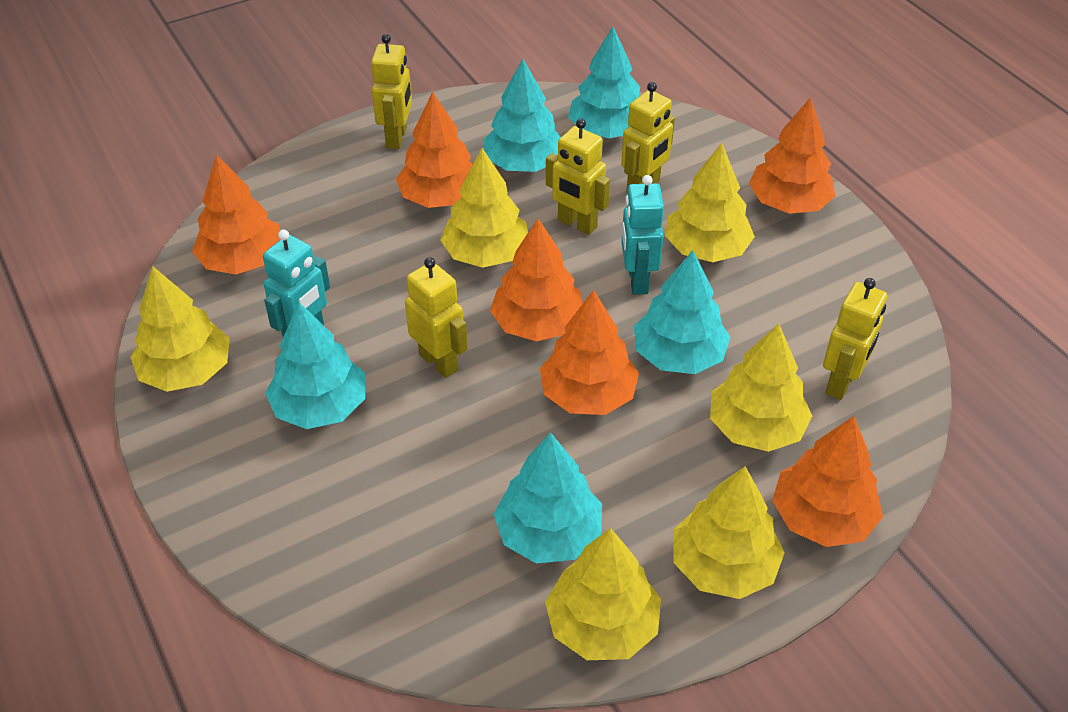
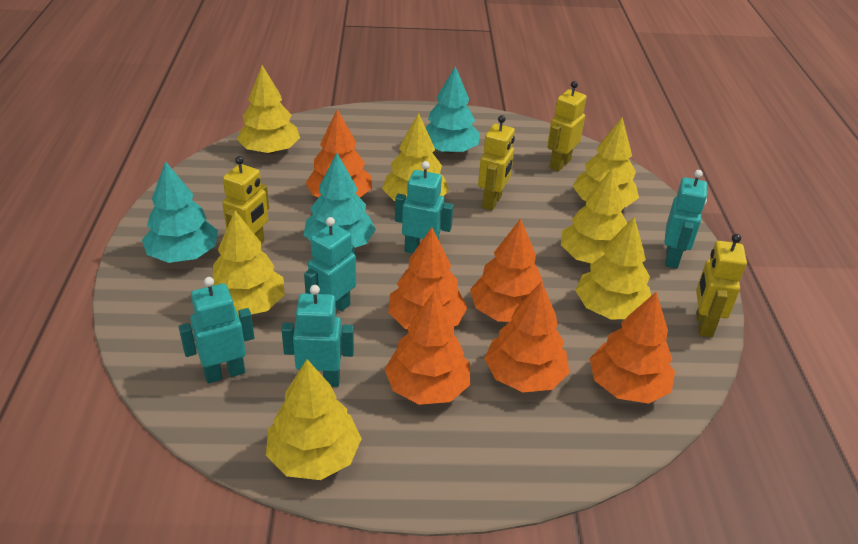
turquoise robot: [263,229,330,337] [621,175,664,295] = 2 -> [179,277,254,384] [281,285,354,387] [304,217,356,311] [395,161,454,254] [664,170,707,269] = 5
turquoise tree: [265,302,365,429] [483,59,561,172] [494,432,602,563] [568,27,640,138] [634,250,730,374] = 5 -> [142,161,218,263] [304,153,376,248] [425,66,480,154] = 3
yellow robot: [371,34,412,149] [405,257,468,378] [546,119,610,235] [621,82,675,192] [823,278,887,400] = 5 -> [222,156,269,244] [478,115,515,211] [547,81,587,172] [696,234,747,338] = 4
yellow tree: [130,266,230,392] [440,148,528,268] [545,528,661,660] [665,143,755,262] [673,466,785,599] [710,324,812,452] = 6 -> [213,211,285,316] [237,65,300,154] [266,359,362,480] [382,113,449,201] [561,168,627,264] [573,117,639,207] [575,217,651,320] = 7

